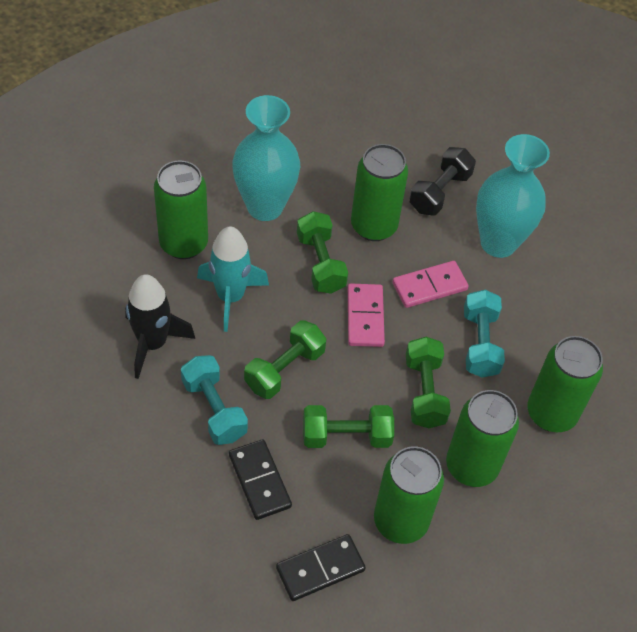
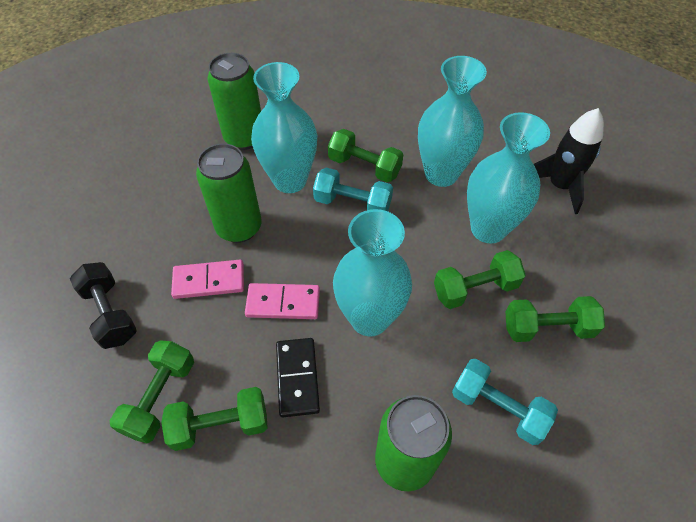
black domino: [229,439,292,520] [276,534,366,601] = 2 -> [276,338,320,417] = 1
green can: [154,161,208,259] [351,144,408,241] [374,446,444,544] [446,390,519,487] [528,336,603,432] = 5 -> [196,143,261,243] [208,53,261,150] [375,395,452,491] = 3
green dumbbell: [244,320,326,399] [297,211,348,294] [303,405,394,448] [406,337,451,428] = 4 -> [110,340,194,443] [161,387,268,451] [328,129,403,182] [434,250,526,309] [505,296,605,342] = 5
turquoise rocket: [197,226,269,332] = 1 -> none = 0
turquoise vase: [232,95,300,221] [476,134,550,258] = 2 -> [251,62,317,193] [333,209,412,337] [418,56,487,187] [467,112,550,243] = 4

